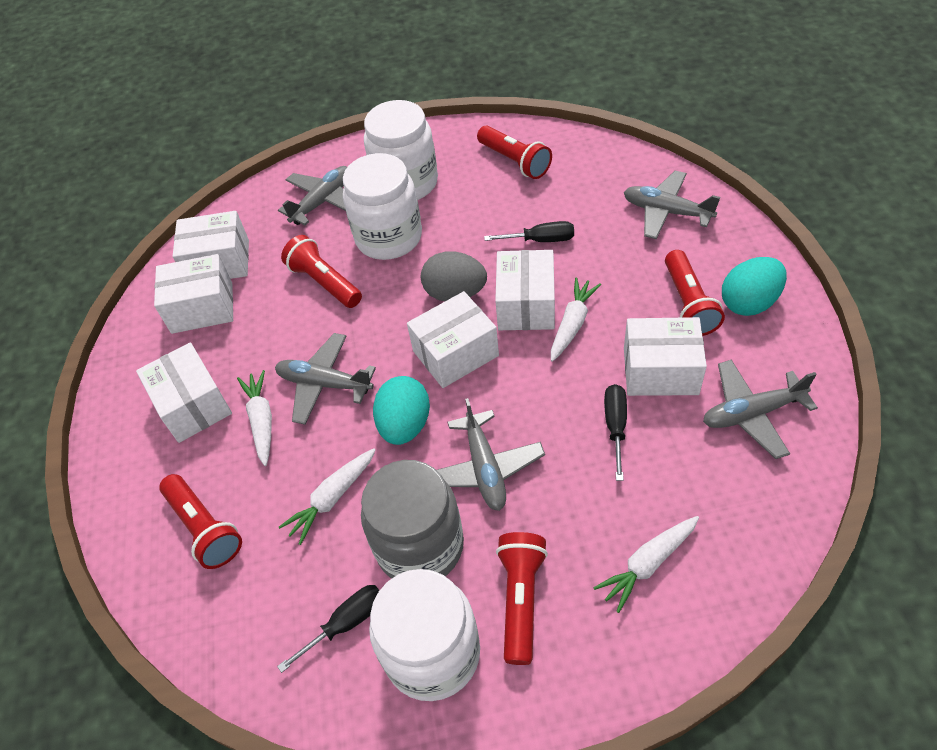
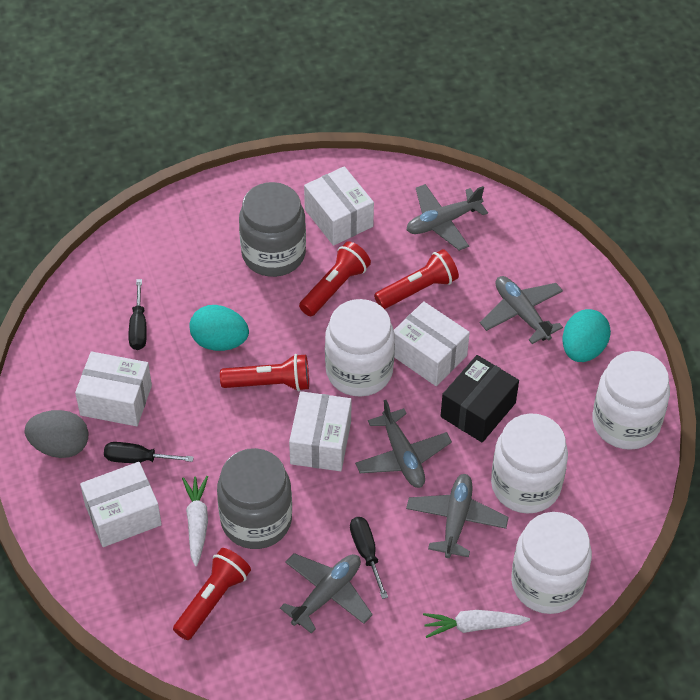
black box: none = 0 -> [441,355,519,443] = 1
grey jar: [361,460,464,579] = 1 -> [217,448,292,549] [239,182,306,277] = 2
red flashlight: [159,474,242,569] [281,235,362,308] [477,125,552,179] [496,532,548,665] [665,250,725,336] = 5 -> [173,548,251,640] [220,354,309,391] [299,241,371,316] [374,249,459,309] = 4
white box: [136,342,232,443] [154,254,233,334] [173,211,249,279] [407,291,499,388] [495,250,555,330] [624,317,707,396] = 6 -> [75,351,152,426] [80,462,162,547] [289,391,351,471] [304,166,374,246] [394,301,470,386] = 5
white carrot: [237,370,272,466] [279,448,376,545] [551,277,601,362] [593,516,699,613] = 4 -> [182,476,208,567] [423,610,530,638] = 2
white jar: [343,153,422,260] [364,100,438,200] [369,569,480,701] = 3 -> [325,299,395,397] [491,413,568,513] [511,512,592,614] [592,351,670,450] = 4

